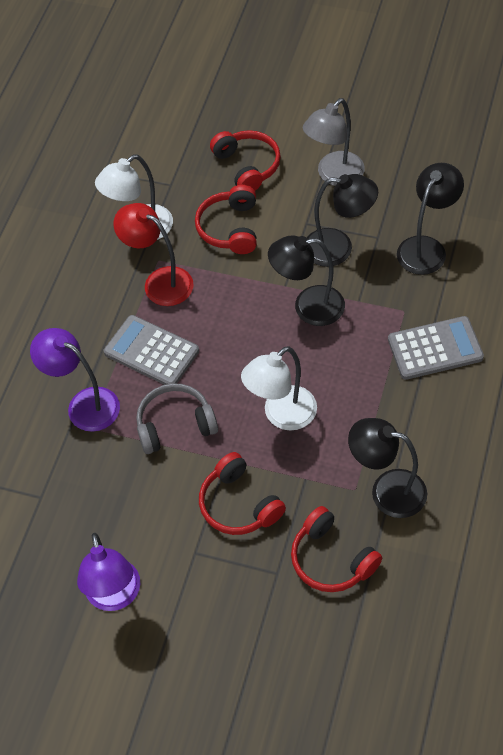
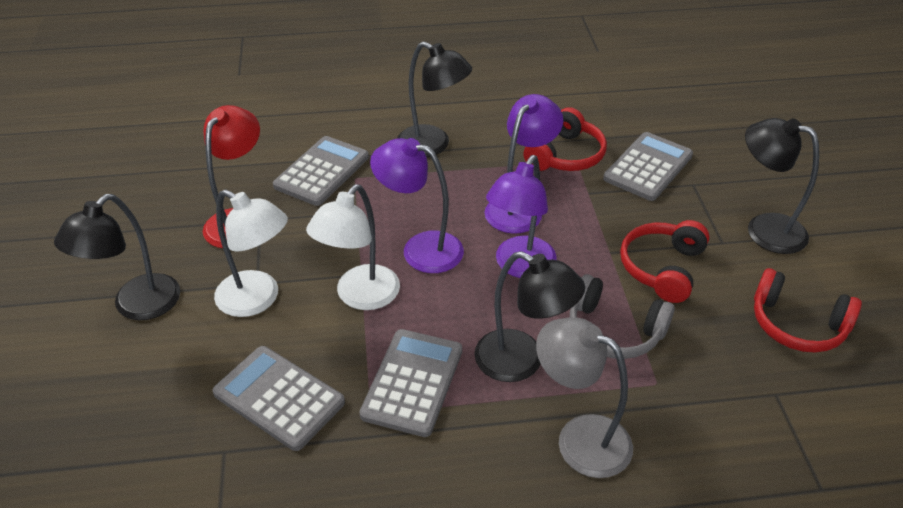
grey calculator: [104,315,199,385] [388,316,484,380] = 2 -> [213,346,345,451] [273,136,369,206] [359,329,462,437] [603,132,693,201] = 4
purple lamp: [30,328,120,432] [77,533,140,611] = 2 -> [370,138,464,273] [484,94,563,234] [486,155,557,278] = 3
red headphones: [195,185,257,254] [199,452,286,535] [210,130,281,191] [291,506,382,592] = 4 -> [523,107,607,171] [620,220,709,303] [754,268,862,353] = 3

